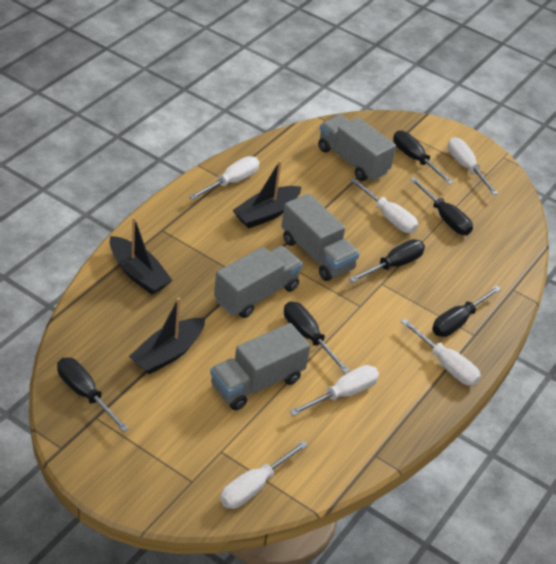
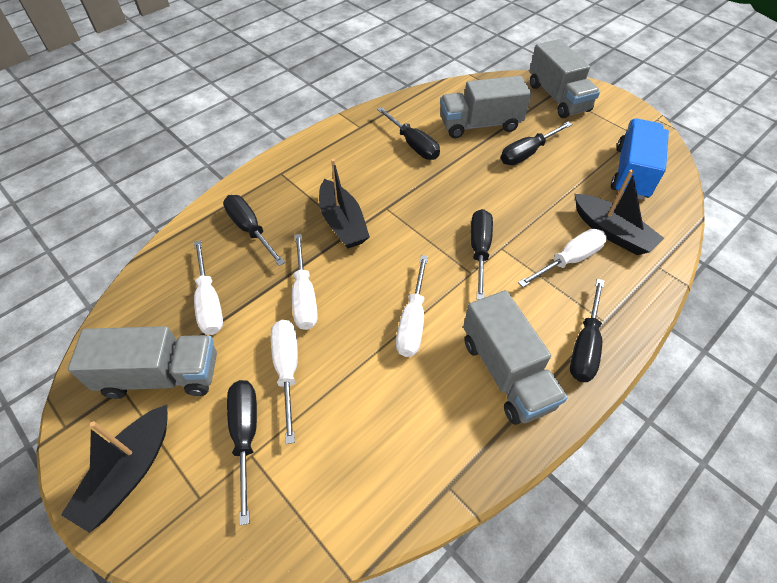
blue truck: none = 0 -> [611,118,669,200] = 1
white screwdriver: [189,156,259,200] [220,440,308,509] [289,365,379,416] [350,178,418,233] [401,319,481,386] [448,137,498,195] = 6 -> [194,240,223,335] [271,320,298,444] [292,234,318,330] [396,255,428,357] [518,229,607,287] = 5

